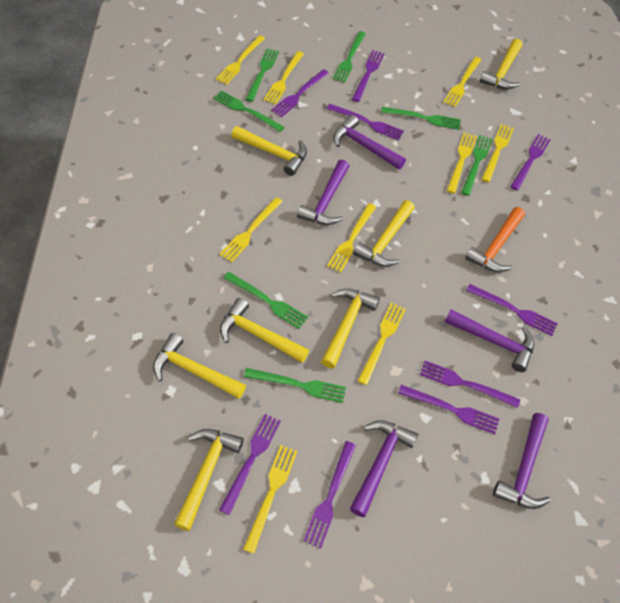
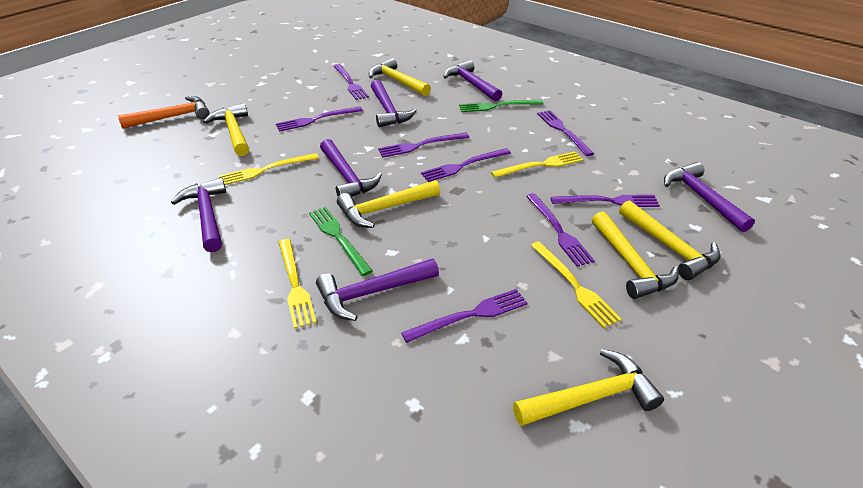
green fork: [213,90,285,132] [223,272,308,329] [244,368,346,403] [245,48,279,102] [333,31,366,83] [381,107,461,130] [461,135,492,196] = 7 -> [309,207,373,276] [459,100,543,112] = 2
purple fork: [219,414,281,515] [271,69,329,117] [303,441,356,548] [327,104,404,140] [352,50,384,102] [398,385,499,434] [420,361,520,408] [466,284,558,336] [510,134,551,190] = 9 -> [276,106,363,132] [334,64,369,100] [378,133,469,158] [401,289,528,343] [421,148,511,182] [526,193,595,267] [537,110,594,156] [551,195,660,207] = 8
purple hammer: [297,160,349,225] [333,115,406,169] [350,420,418,517] [445,309,534,372] [493,413,550,509] = 5 -> [171,177,226,252] [316,258,439,321] [320,139,382,197] [371,80,417,127] [444,60,502,102] [664,162,755,232] = 6
yellow fork: [216,35,265,85] [220,197,283,262] [243,445,298,554] [264,51,304,104] [327,203,376,273] [358,303,406,385] [443,57,481,107] [447,132,477,194] [481,124,514,183] = 9 -> [219,153,319,185] [278,239,317,329] [491,152,584,178] [530,241,622,328] = 4
yellow hammer: [153,333,246,399] [174,429,244,531] [220,298,309,363] [231,126,307,176] [321,288,380,369] [353,200,415,267] [480,39,522,89] = 7 -> [204,103,249,156] [337,180,440,228] [369,58,431,96] [513,349,664,426] [592,211,679,299] [619,200,721,280] = 6

